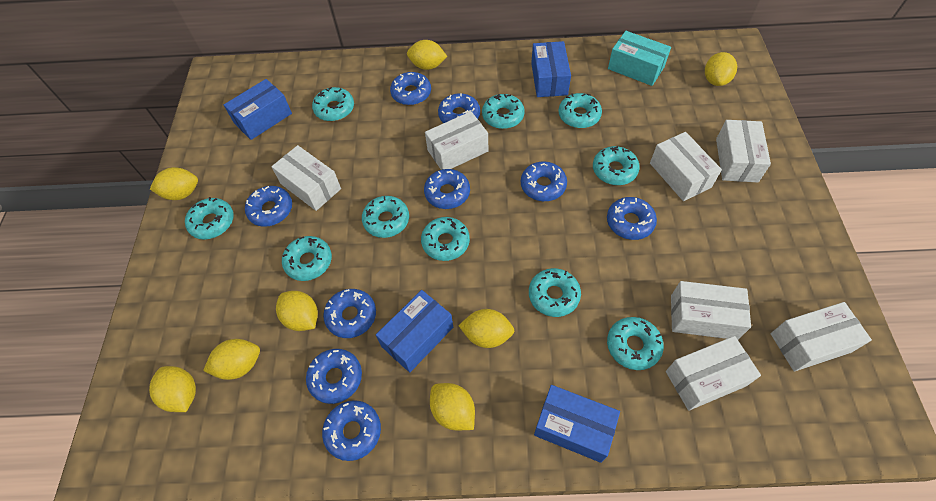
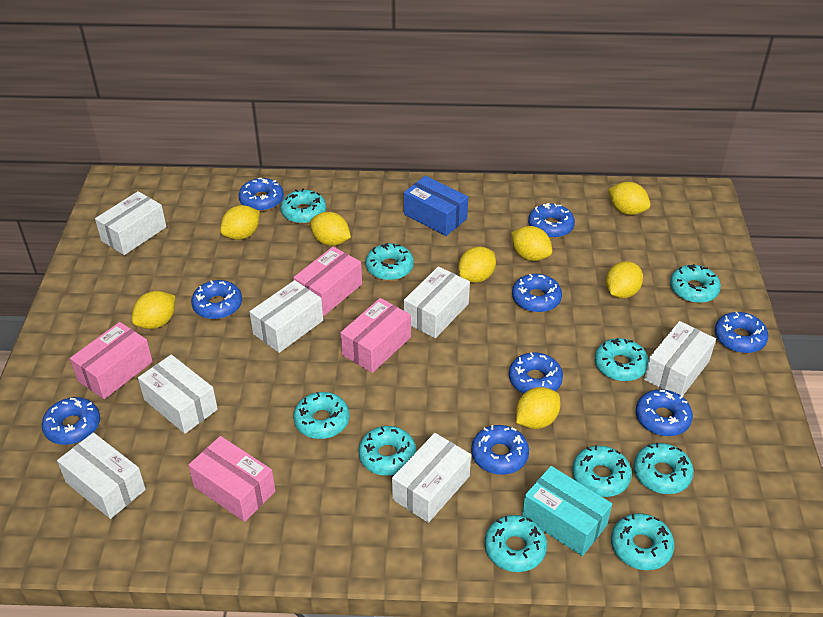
blue box: [224,79,292,140] [376,290,453,372] [531,41,571,97] [534,385,620,463] = 4 -> [404,176,468,236] = 1
pink box: none = 0 -> [70,322,153,399] [188,436,275,522] [293,247,362,316] [340,298,411,373] = 4

